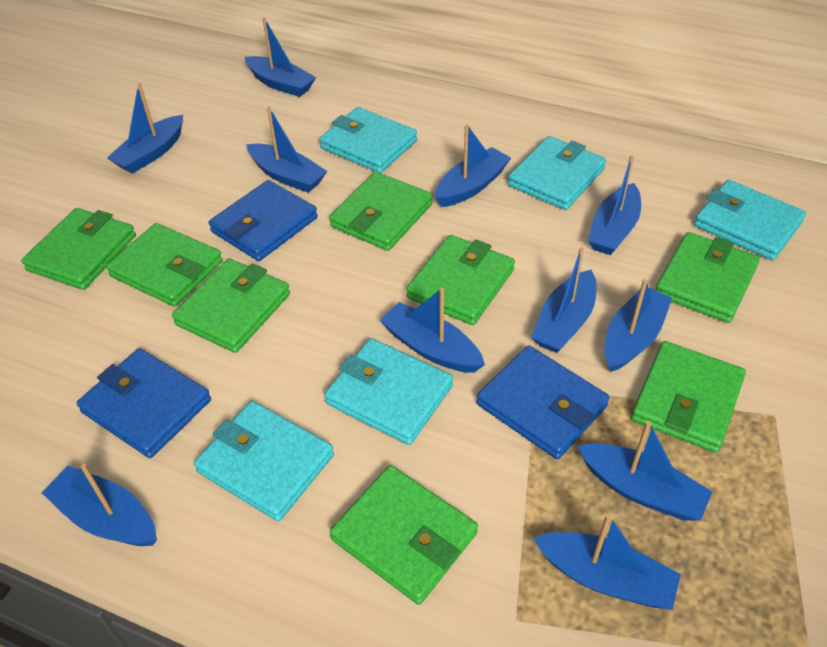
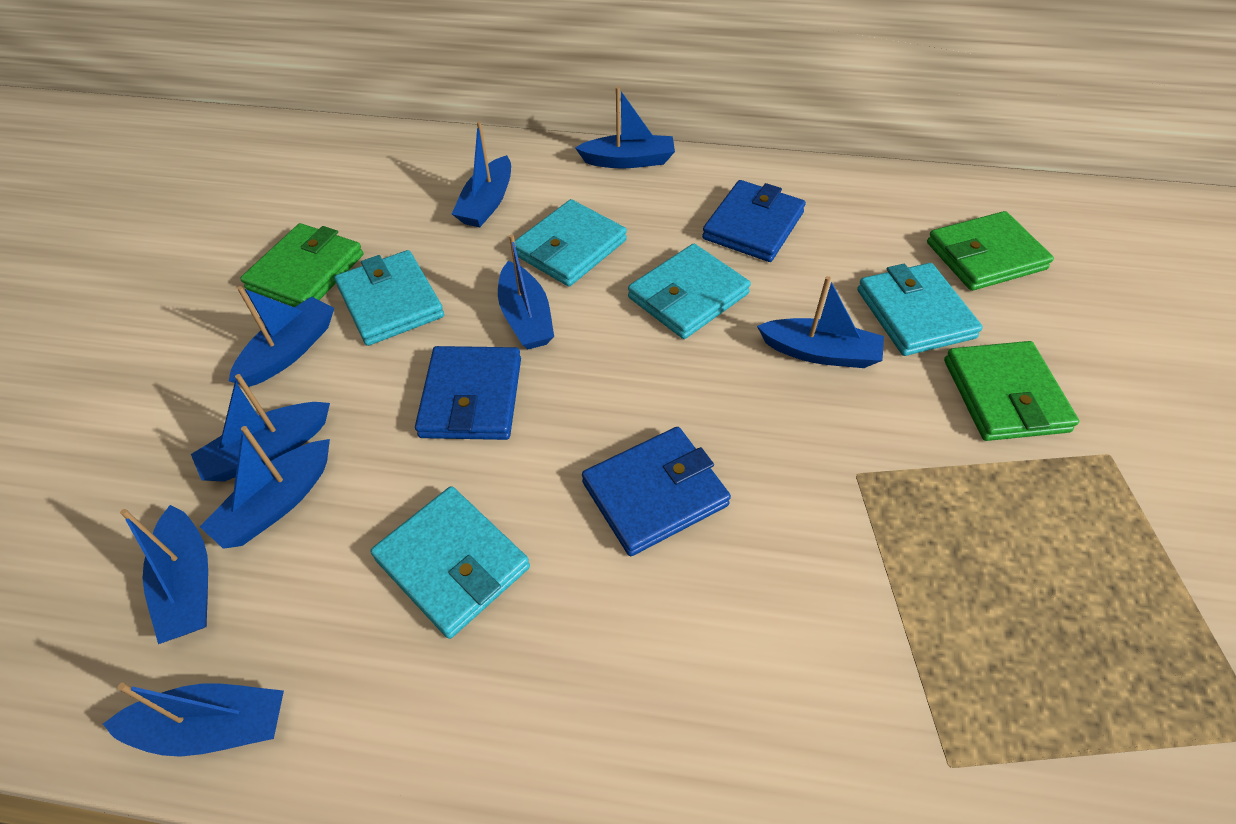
blue boat: [41,464,157,546] [107,83,183,174] [245,18,316,97] [246,107,327,193] [380,287,485,373] [435,124,511,207] [531,247,597,353] [533,514,681,610] [577,421,712,521] [588,156,641,255] [604,279,672,372] = 11 -> [103,683,284,757] [120,505,208,644] [191,374,330,482] [200,426,330,549] [229,286,334,387] [452,121,511,227] [498,234,554,349] [575,87,675,168] [757,276,884,368] = 9
green wallet: [21,208,136,290] [106,223,223,307] [172,259,290,353] [329,172,432,251] [330,465,478,605] [406,235,515,325] [631,341,746,453] [655,232,760,323] = 8 -> [240,223,363,307] [927,211,1054,291] [944,341,1079,441] = 3

